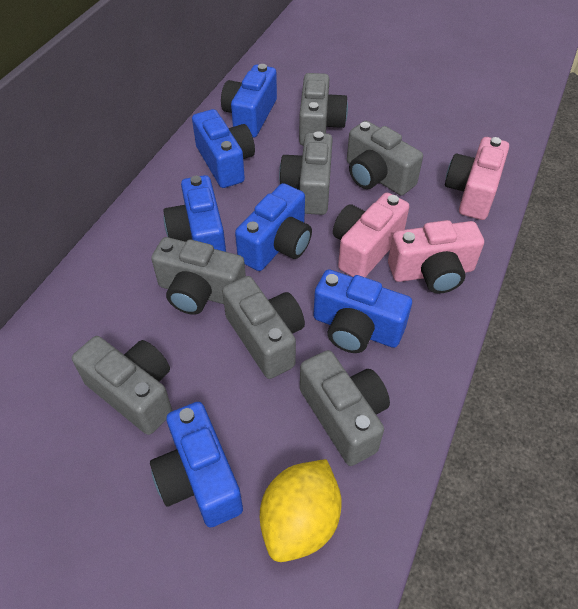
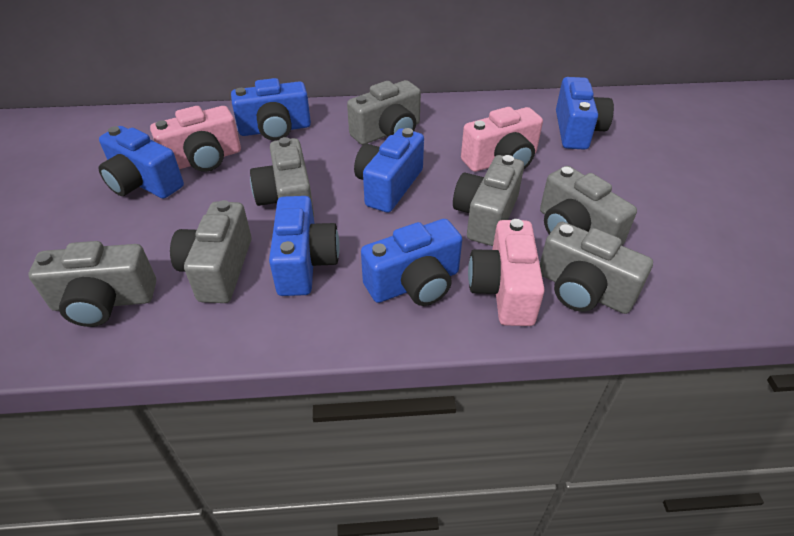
yellow lemon: [260,459,342,562] = 1 -> none = 0

